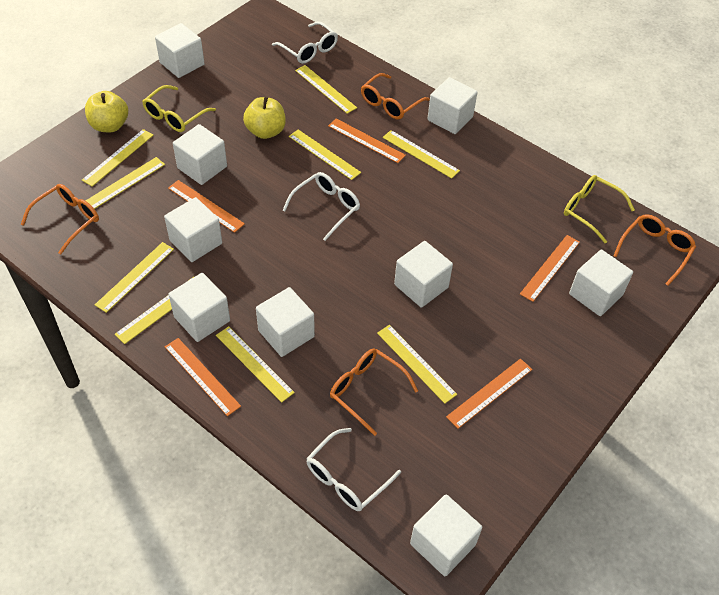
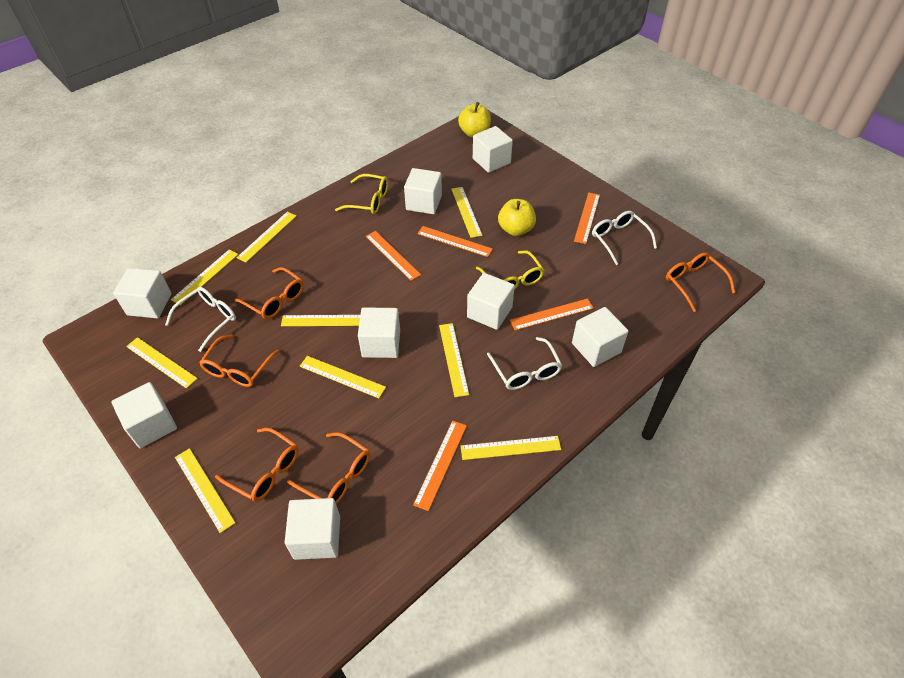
orange glasses: [21,184,99,254] [330,348,418,436] [361,73,430,120] [614,214,696,286] = 4 -> [199,335,280,387] [215,428,298,502] [235,267,304,319] [287,432,370,504] [666,253,735,312] = 5
white cube: [155,23,205,78] [164,197,222,262] [169,273,230,342] [173,124,227,185] [256,287,315,357] [394,241,453,308] [410,494,482,576] [427,77,478,134] [569,249,633,316] = 9 -> [111,382,177,448] [113,268,172,318] [285,498,340,560] [358,307,400,358] [404,168,442,214] [467,273,515,330] [473,126,513,173] [572,307,628,367] = 8

